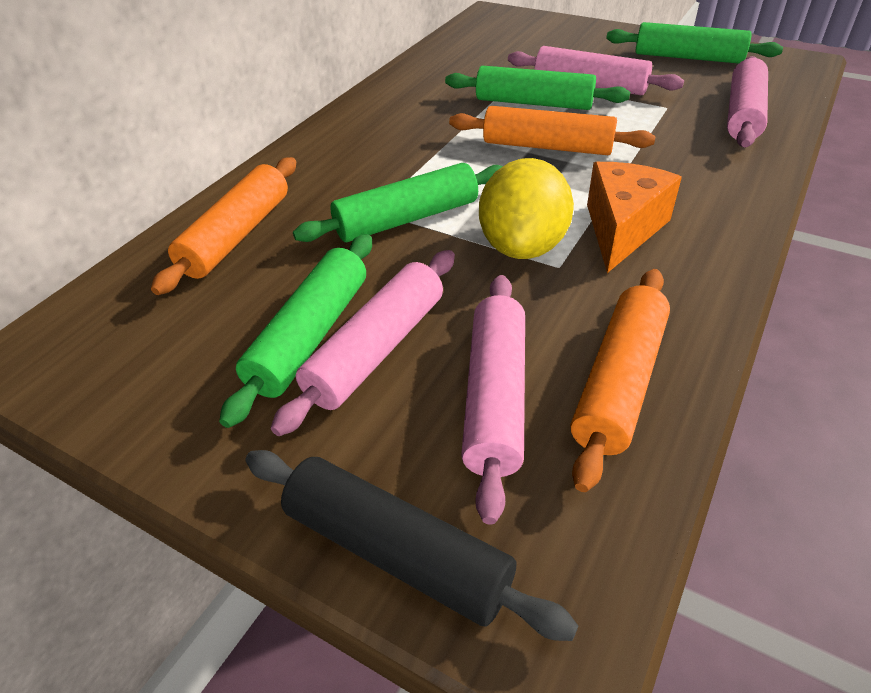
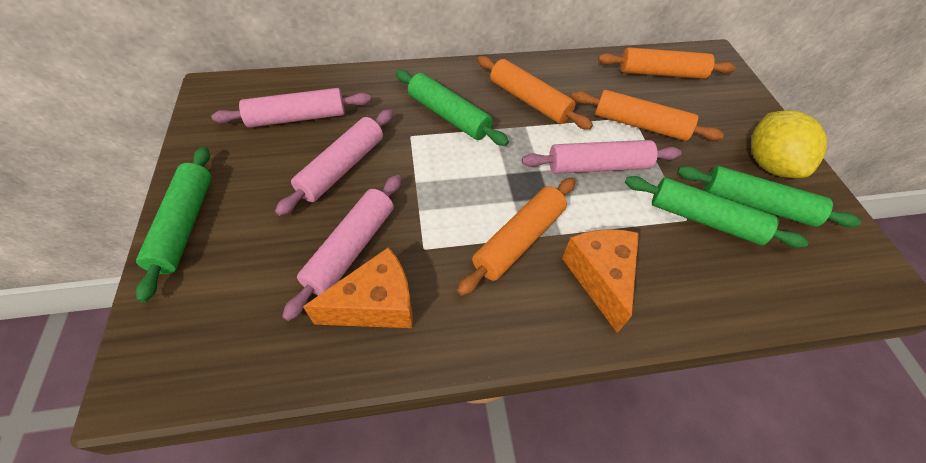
black rolling pin: [245,450,578,641] = 1 -> none = 0
orange cheese: [587,162,682,273] = 1 -> [303,247,413,328] [562,229,639,333] = 2
orange rolling pin: [151,157,296,295] [449,106,655,155] [571,269,670,492] = 3 -> [457,178,576,296] [477,56,593,130] [571,90,724,141] [598,47,736,79] = 4

